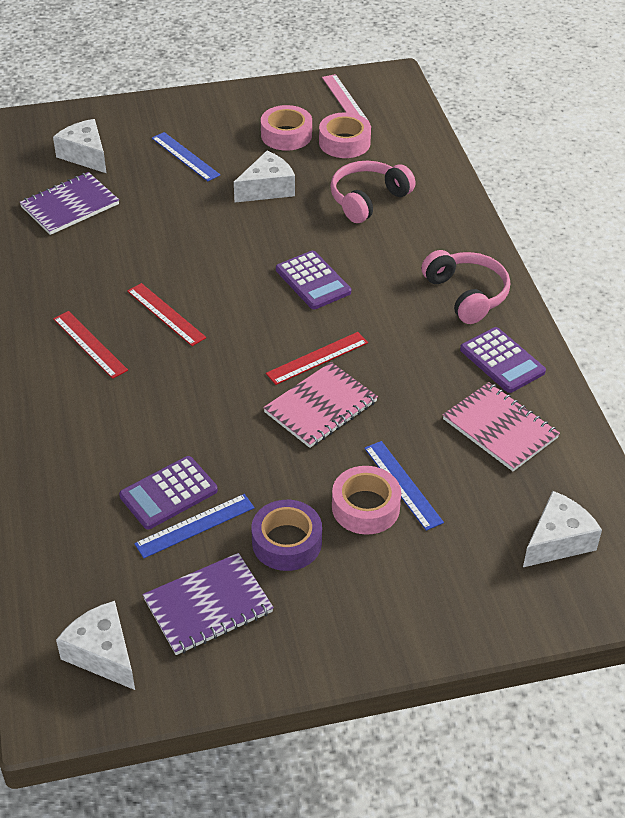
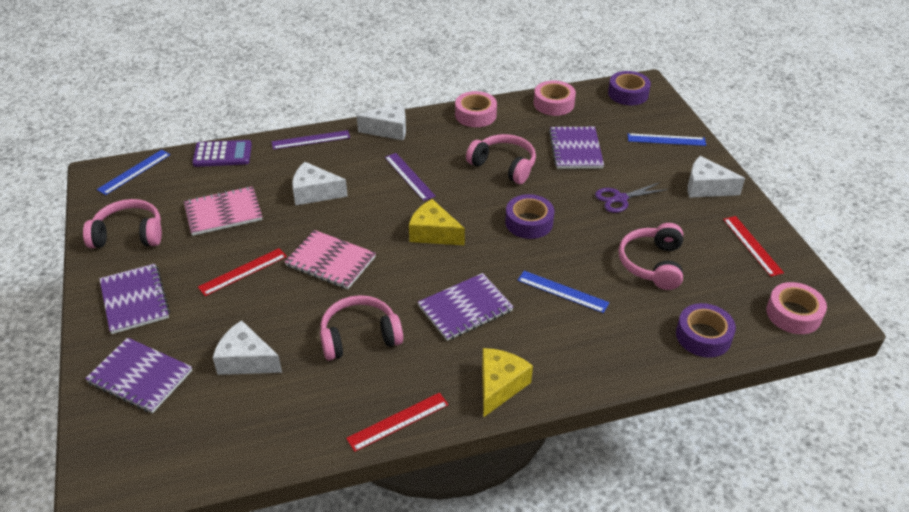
pink headphones: [330,161,416,223] [421,250,510,324] = 2 -> [83,199,162,248] [320,295,403,360] [466,134,536,184] [619,223,683,290] = 4
pink ruler: [322,74,369,121] = 1 -> none = 0
purple calculator: [119,456,218,529] [276,251,351,309] [460,327,546,393] = 3 -> [192,140,252,167] = 1
purple notebook: [19,172,119,235] [143,553,274,655] = 2 -> [85,337,192,413] [99,264,170,334] [418,273,514,341] [549,127,604,169] = 4
purple ruler: none = 0 -> [272,130,350,150] [385,153,436,201] = 2
purple scissors: none = 0 -> [595,182,667,213] = 1
purple tape: [252,500,322,571] = 1 -> [505,194,554,239] [608,71,651,105] [676,303,736,358] = 3
yellow cheese: none = 0 -> [409,199,465,246] [482,348,533,418] = 2

